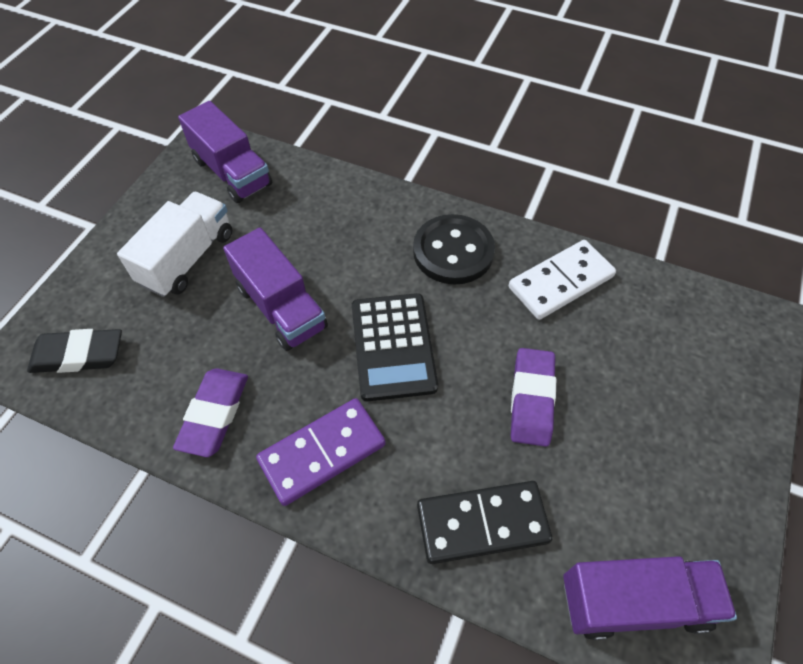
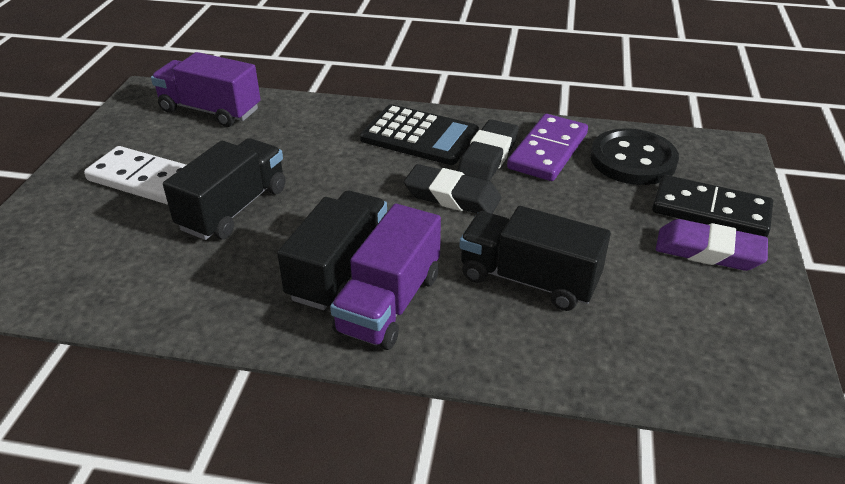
black eraser: [27,329,122,373] = 1 -> [404,164,501,214] [458,119,519,181] = 2
black truck: none = 0 -> [163,138,285,240] [277,190,387,310] [459,206,611,311] = 3
purple eraser: [173,368,248,457] [511,348,556,447] = 2 -> [656,219,768,271] = 1
purple truck: [178,101,272,203] [223,228,328,351] [563,556,737,640] = 3 -> [151,52,261,127] [330,204,441,350] = 2
white truck: [117,192,232,297] = 1 -> none = 0

